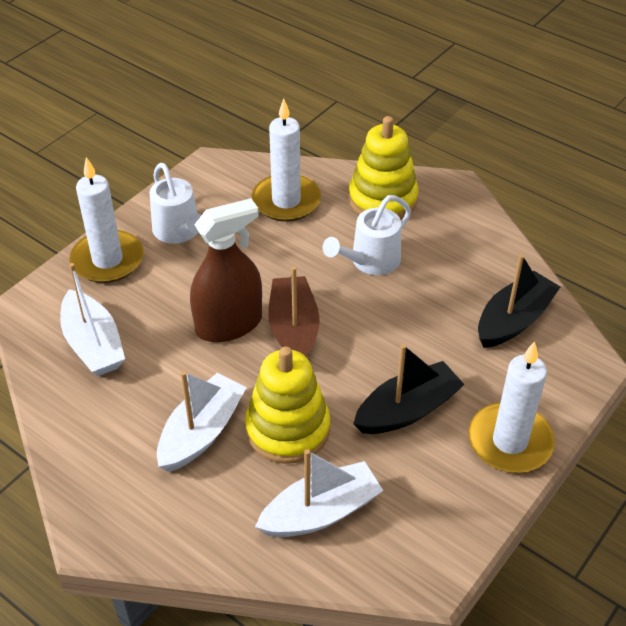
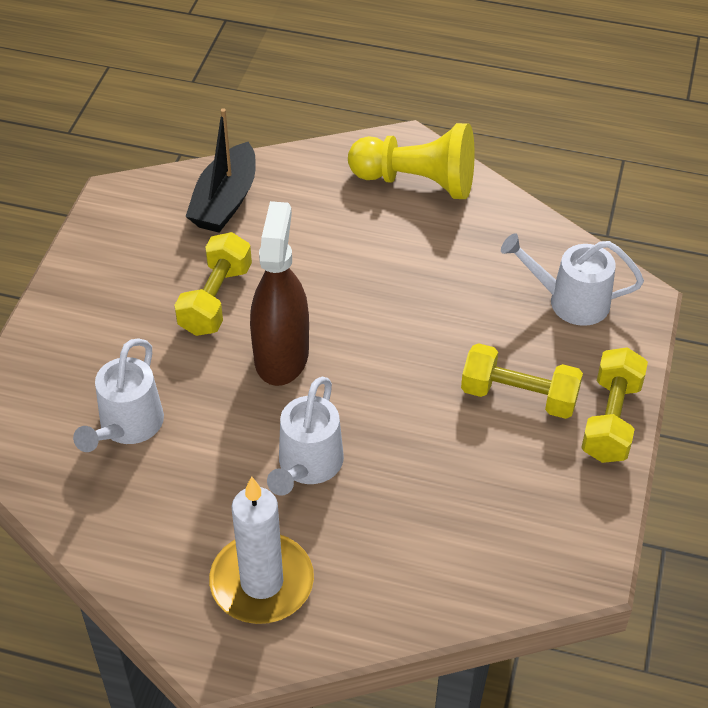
black boat: [353,344,465,434] [478,254,561,348] = 2 -> [185,108,256,233] = 1
brown boat: [268,266,320,357] = 1 -> none = 0
white boat: [60,263,125,376] [157,371,247,472] [255,449,383,537] = 3 -> none = 0
white candle: [69,157,144,283] [251,99,321,222] [468,341,555,473] = 3 -> [209,477,314,624] = 1
white watering can: [149,163,201,244] [322,195,411,275] = 2 -> [73,338,164,452] [267,377,344,496] [501,233,644,326] = 3
yellow dumbbell: none = 0 -> [174,232,252,336] [461,343,583,419] [581,347,648,463] = 3
yellow pawn: none = 0 -> [348,123,475,199] = 1
yellow stacking toy: [245,347,330,464] [349,116,418,219] = 2 -> none = 0

